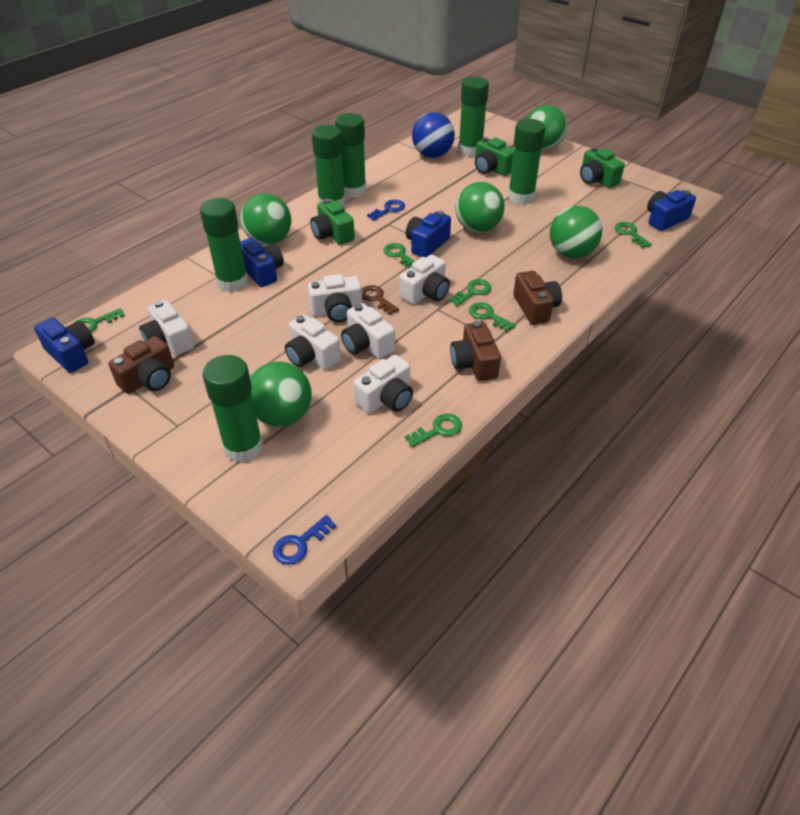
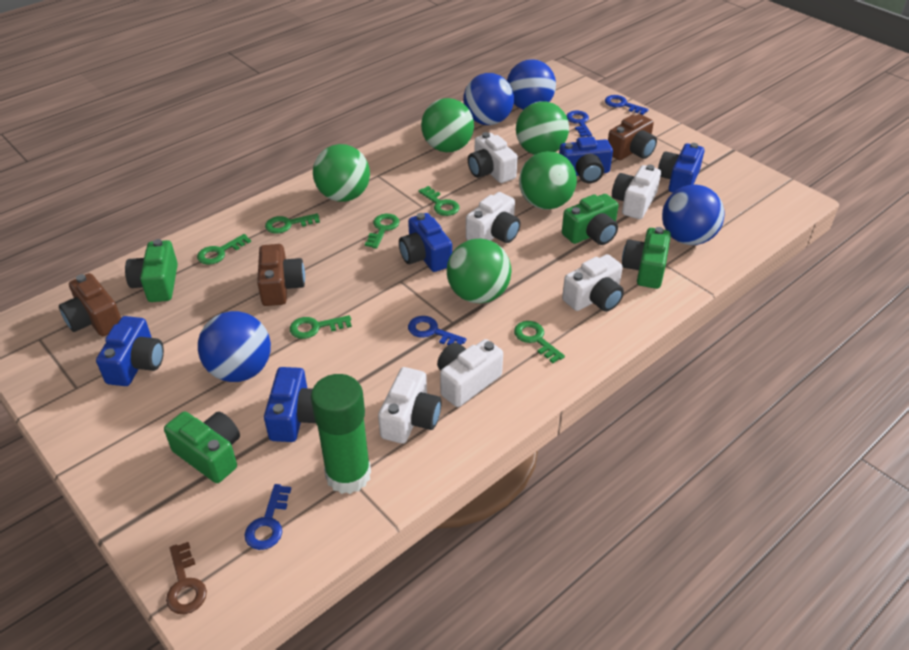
blue ball: [412,112,455,158] = 1 -> [198,311,271,382] [463,73,514,125] [507,59,556,110] [662,185,725,245] = 4
blue camera: [34,318,95,373] [240,238,284,287] [406,211,451,257] [647,190,696,231] = 4 -> [96,316,164,386] [264,367,315,442] [399,213,452,272] [559,137,613,183] [658,143,704,193] = 5
blue key: [273,515,336,565] [367,200,405,221] = 2 -> [244,484,291,550] [408,316,466,345] [566,111,592,137] [605,95,649,115] = 4
green camera: [310,198,355,245] [475,137,514,176] [580,147,625,188] = 3 -> [125,239,178,302] [164,411,240,483] [562,194,619,245] [622,227,671,289] = 4
green glue stick: [200,198,248,292] [203,355,263,462] [312,125,345,206] [335,113,366,198] [458,76,489,157] [508,119,546,204] = 6 -> [311,374,371,494] = 1

